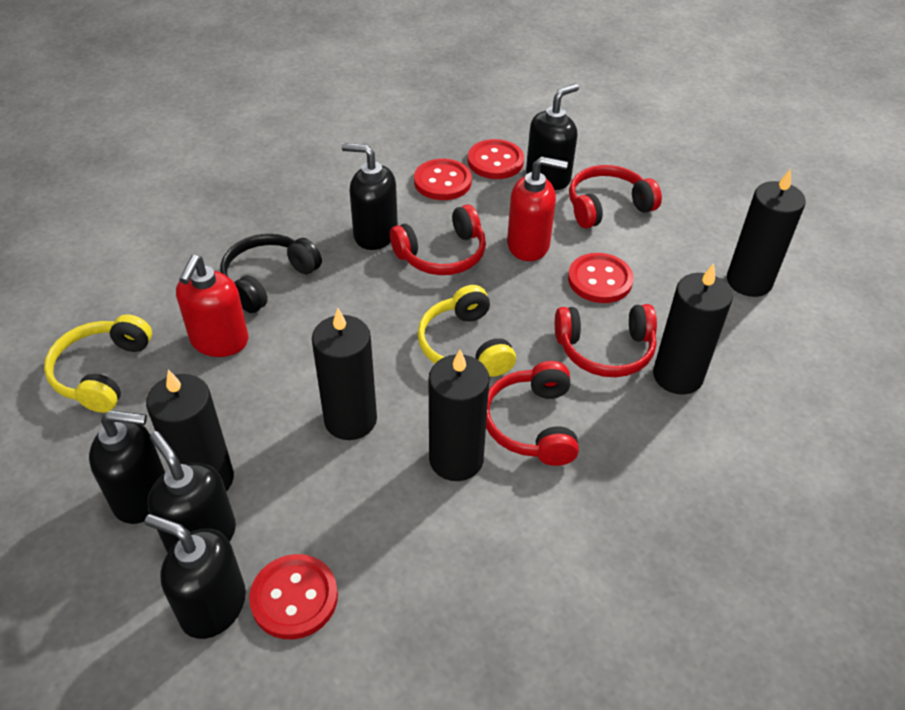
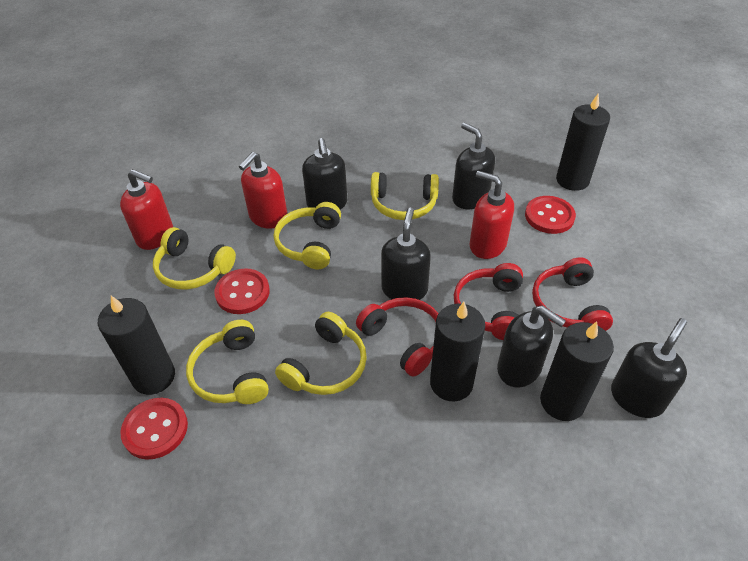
black candle: [146,370,234,491] [312,308,377,440] [429,350,489,481] [653,264,733,395] [727,169,806,297] = 5 -> [98,296,175,395] [430,302,485,401] [540,321,614,421] [556,94,610,191] = 4
black headphones: [220,234,322,313] = 1 -> none = 0
red button: [249,554,338,639] [414,159,472,200] [468,139,524,179] [568,253,633,303] = 4 -> [120,398,188,460] [214,269,270,314] [525,196,576,234] = 3
red headphones: [390,205,486,275] [486,361,579,466] [555,304,657,377] [569,165,662,228] = 4 -> [356,297,439,377] [454,263,523,340] [532,257,613,331] = 3
red soap dispenser: [176,255,248,357] [507,157,568,261] = 2 -> [120,169,173,250] [239,152,287,229] [470,171,514,259] = 3
yellow headphones: [44,314,152,413] [417,285,516,377] = 2 -> [153,227,236,290] [186,320,269,404] [274,202,341,269] [275,312,367,395] [371,172,439,220] = 5

